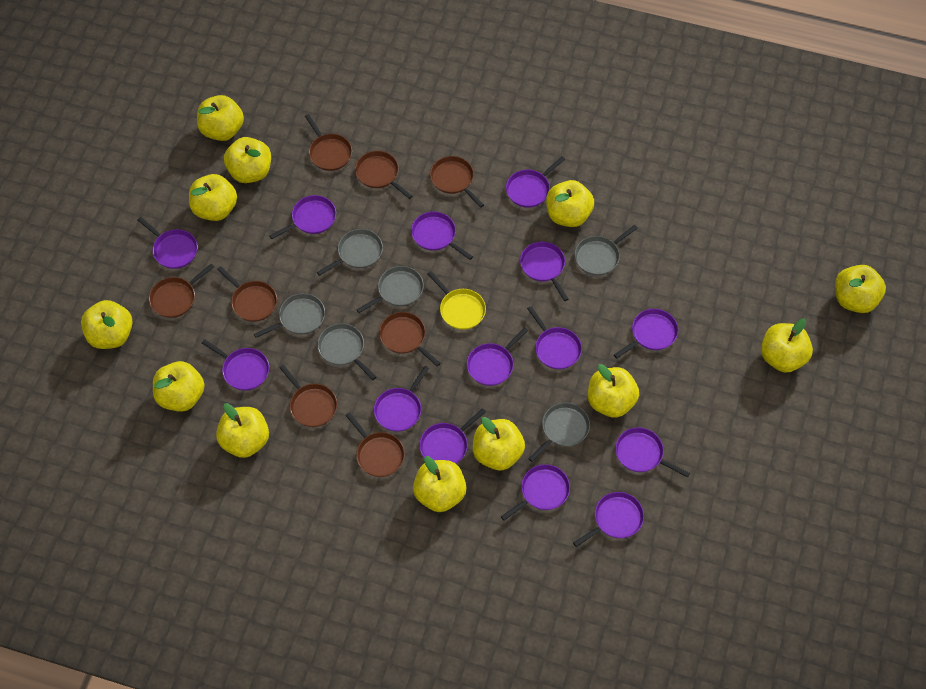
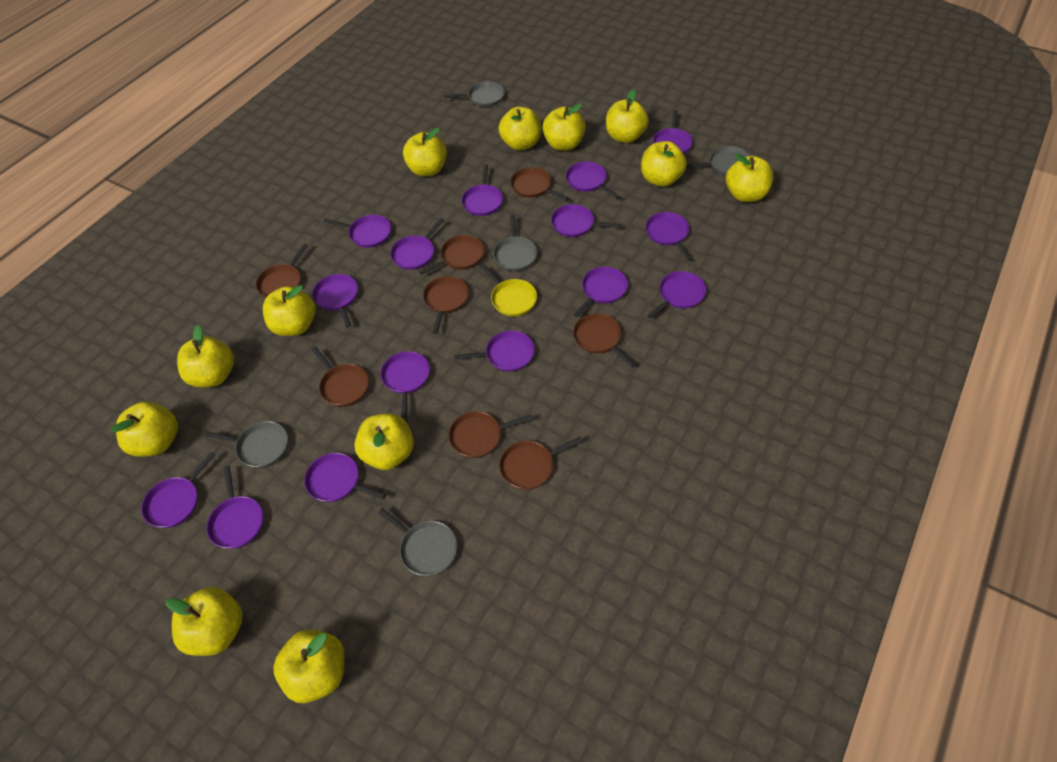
grey pan: [254,293,325,338] [317,229,383,276] [317,323,376,380] [356,266,424,313] [528,403,590,462] [575,225,638,276] = 6 -> [204,421,288,468] [378,508,457,576] [444,81,505,107] [493,214,537,271] [686,146,750,175] = 5
purple pan: [137,217,198,269] [202,339,269,391] [269,195,336,239] [374,366,429,432] [411,211,473,260] [419,408,486,464] [467,327,528,386] [501,464,570,521] [506,156,565,208] [520,242,569,301] [527,306,582,369] [573,492,644,547] [614,309,678,359] [615,428,690,477] = 14 -> [141,452,216,528] [207,466,263,549] [304,453,386,502] [312,274,358,327] [323,215,391,248] [380,351,430,419] [390,218,444,270] [454,331,535,372] [461,164,503,216] [551,204,621,237] [566,161,620,199] [573,267,628,317] [646,212,692,261] [647,271,707,319] [653,110,693,154] = 15

